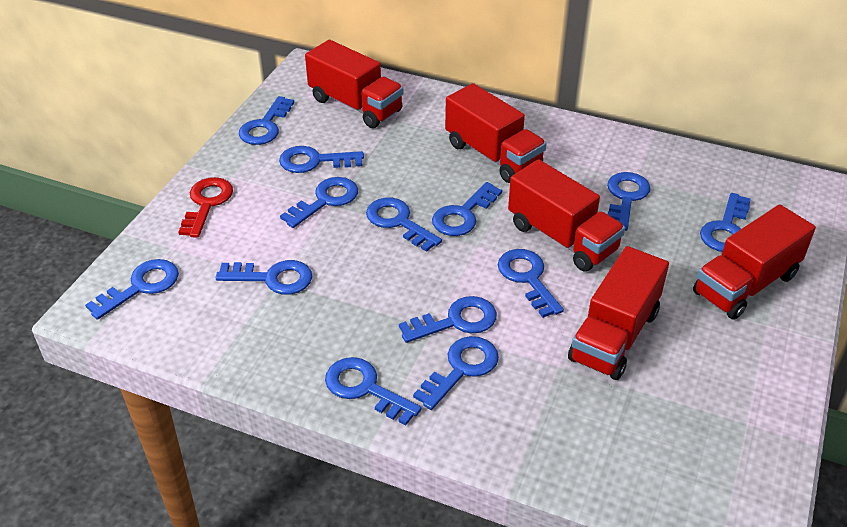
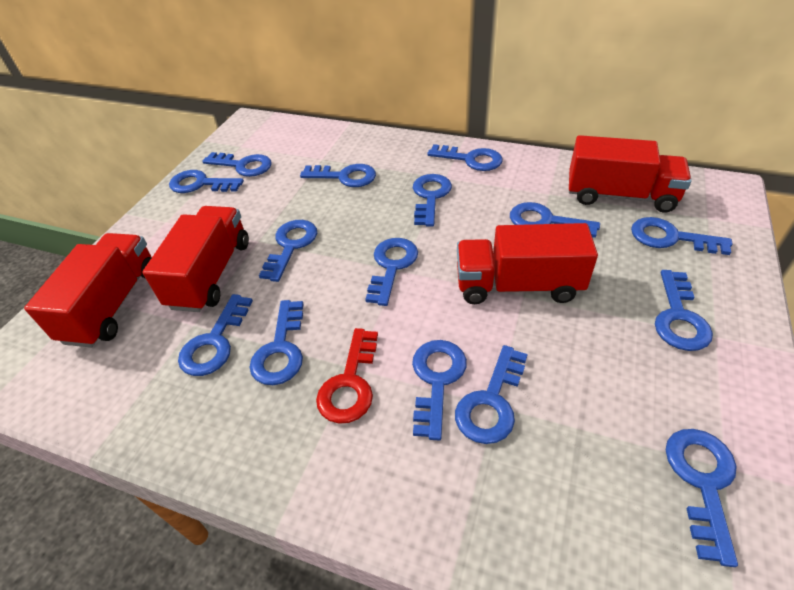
blue key: [85,259,179,320] [216,260,312,295] [239,96,294,145] [279,146,364,173] [280,177,358,228] [325,357,422,425] [366,197,442,252] [399,296,497,343] [413,336,499,410] [432,182,502,236] [498,249,564,318] [607,172,650,231] [700,193,751,252] = 13 -> [169,170,244,193] [178,294,253,376] [202,152,272,177] [249,300,303,385] [259,220,317,282] [300,164,376,187] [365,238,418,306] [412,340,467,440] [413,174,452,226] [427,144,502,171] [455,345,528,444] [510,202,600,238] [631,217,732,255] [655,270,713,351] [666,429,738,567] = 15
red truck: [305,40,404,128] [445,83,547,183] [508,159,625,272] [568,246,669,380] [693,204,816,320] = 5 -> [24,233,151,347] [142,206,249,312] [457,223,598,304] [569,135,692,213] = 4

